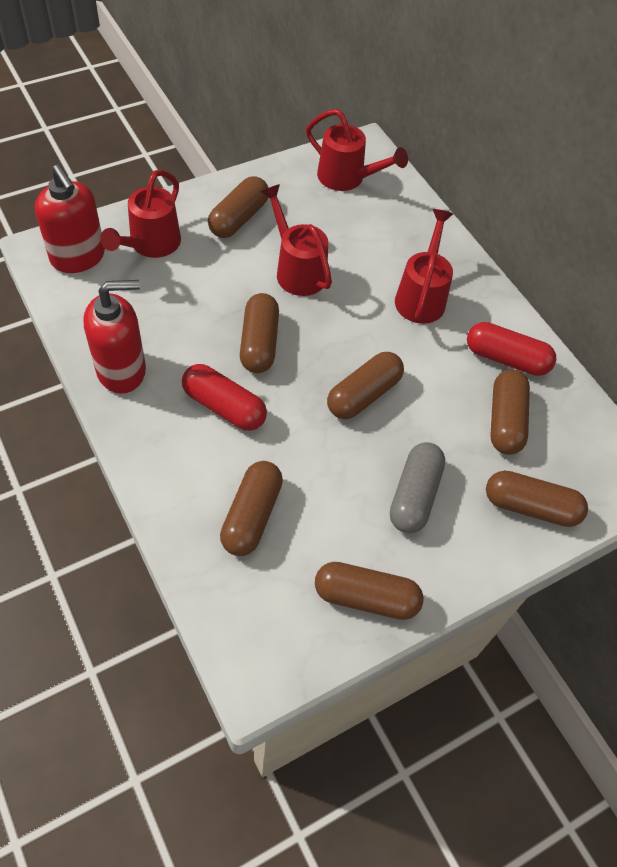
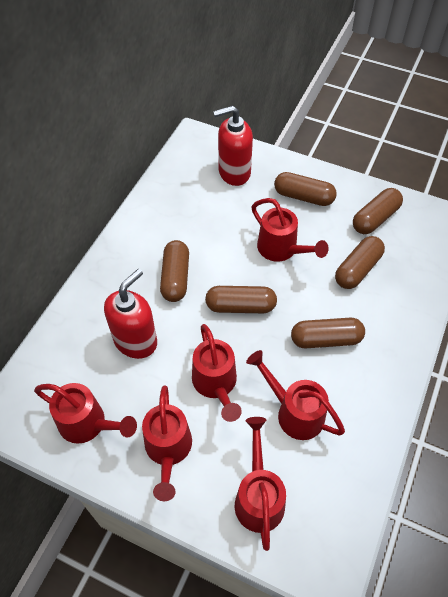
brown capsule: [208,176,268,238] [220,461,283,556] [240,293,279,373] [315,562,424,620] [327,352,404,419] [486,471,588,527] [490,369,530,455] = 7 -> [160,240,189,302] [205,286,277,313] [274,172,337,206] [291,318,365,348] [335,236,385,289] [353,188,403,234] = 6
grey capsule: [390,442,445,533] = 1 -> none = 0
red capsule: [182,364,267,431] [467,322,556,376] = 2 -> none = 0
red watering can: [100,170,181,258] [261,184,332,296] [306,109,408,191] [395,209,453,324] = 4 -> [34,383,137,444] [142,386,192,501] [192,324,242,422] [235,417,286,551] [246,350,345,440] [252,198,329,262] = 6

